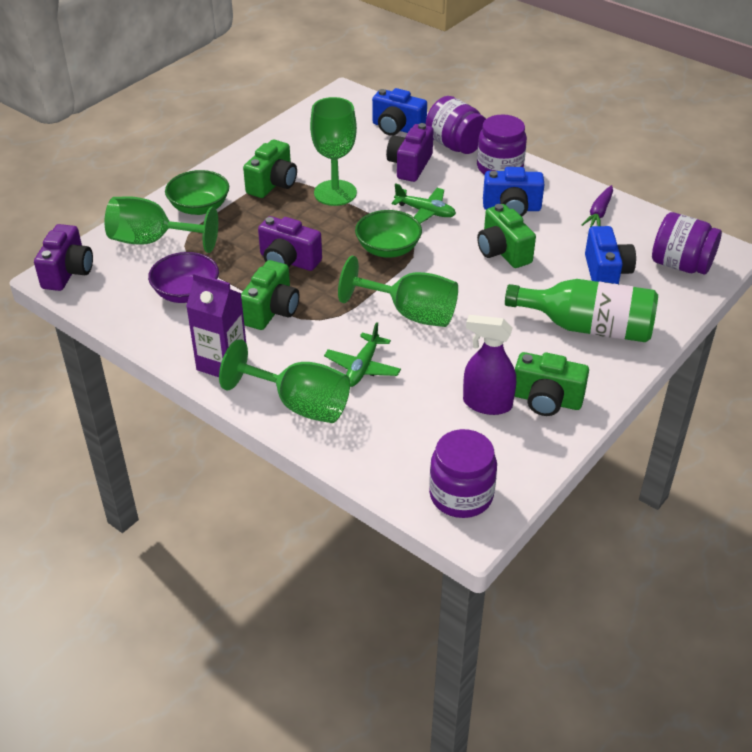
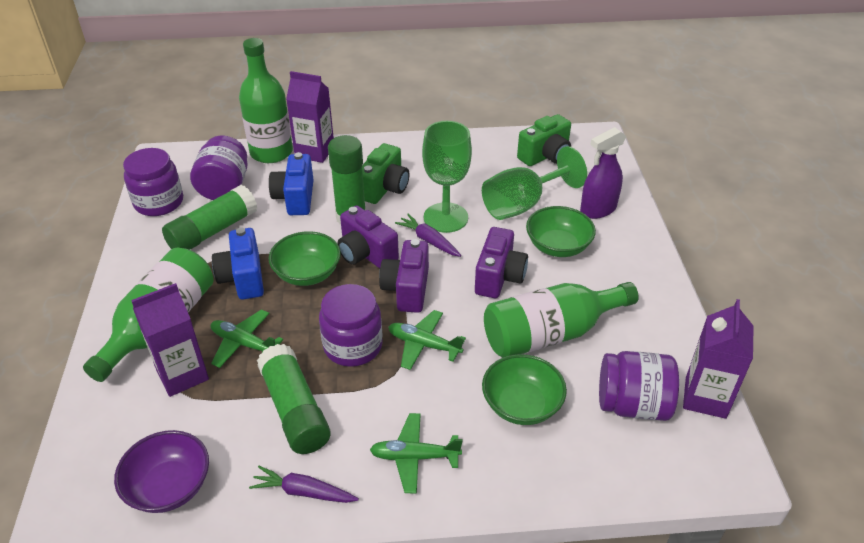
blue camera: [372,88,427,136] [483,167,545,217] [585,226,636,284] = 3 -> [212,228,264,300] [269,152,314,215] = 2
green bottle: [505,279,658,342] = 1 -> [83,248,214,382] [239,38,293,163] [484,282,639,358] = 3
green bowl: [165,170,229,215] [355,210,422,258] = 2 -> [269,231,341,286] [482,354,567,425] [526,206,596,257] = 3
green camera: [241,260,299,330] [243,140,297,198] [477,204,536,268] [515,352,589,416] = 4 -> [362,143,409,204] [517,114,571,166] = 2
green glue stick: none = 0 -> [162,185,257,250] [257,344,331,454] [328,135,366,225] = 3
green goblet: [105,197,218,253] [219,339,350,423] [310,97,357,206] [338,256,458,327] = 4 -> [422,121,472,233] [482,146,587,220] = 2
green plane: [324,322,401,387] [391,183,456,224] = 2 -> [211,309,283,368] [370,413,463,494] [388,310,466,370] = 3
purple carrot: [582,185,613,227] = 1 -> [249,466,359,503] [395,214,461,257] = 2
purple carton: [186,273,246,377] = 1 -> [131,283,209,397] [286,71,334,163] [683,299,754,419] = 3

